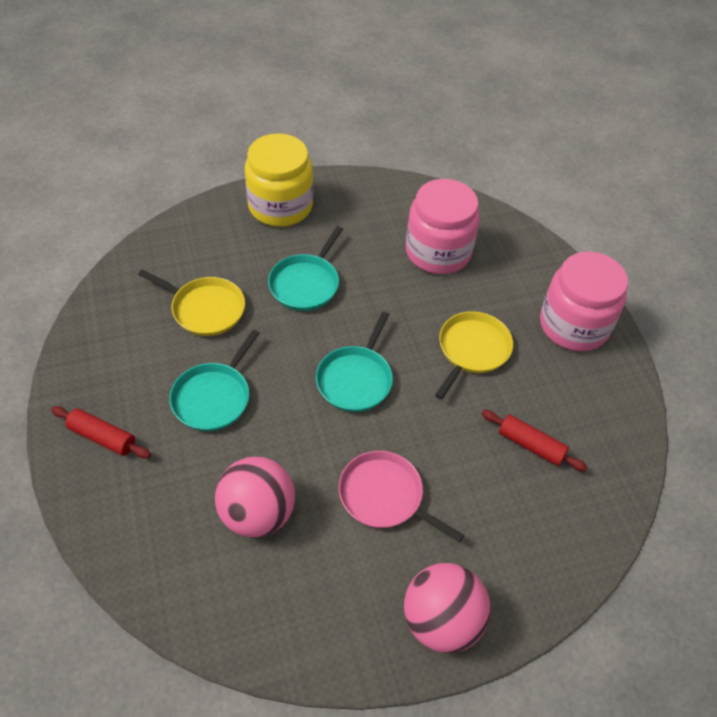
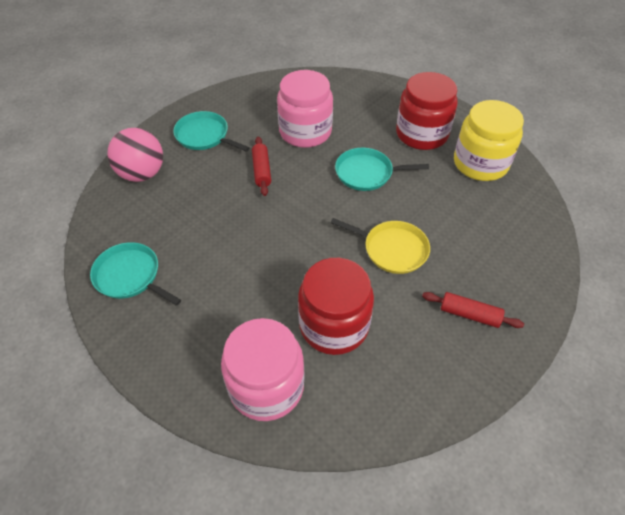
pink ball: [215,457,295,538] [404,563,491,653] = 2 -> [107,128,163,182] = 1
pink pan: [339,451,464,543] = 1 -> none = 0
red jar: none = 0 -> [298,258,374,355] [396,72,458,150] = 2
yellow pan: [138,270,245,336] [435,311,513,399] = 2 -> [331,218,430,274] = 1

